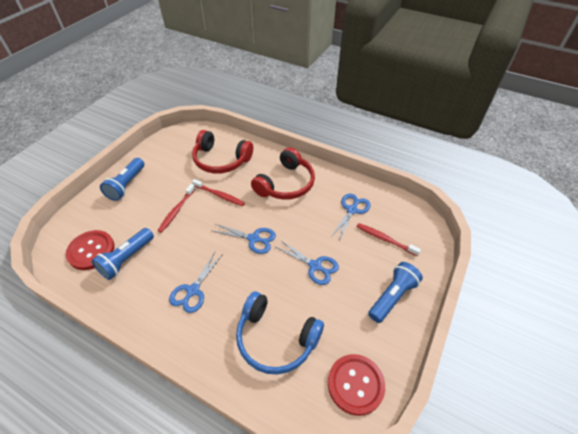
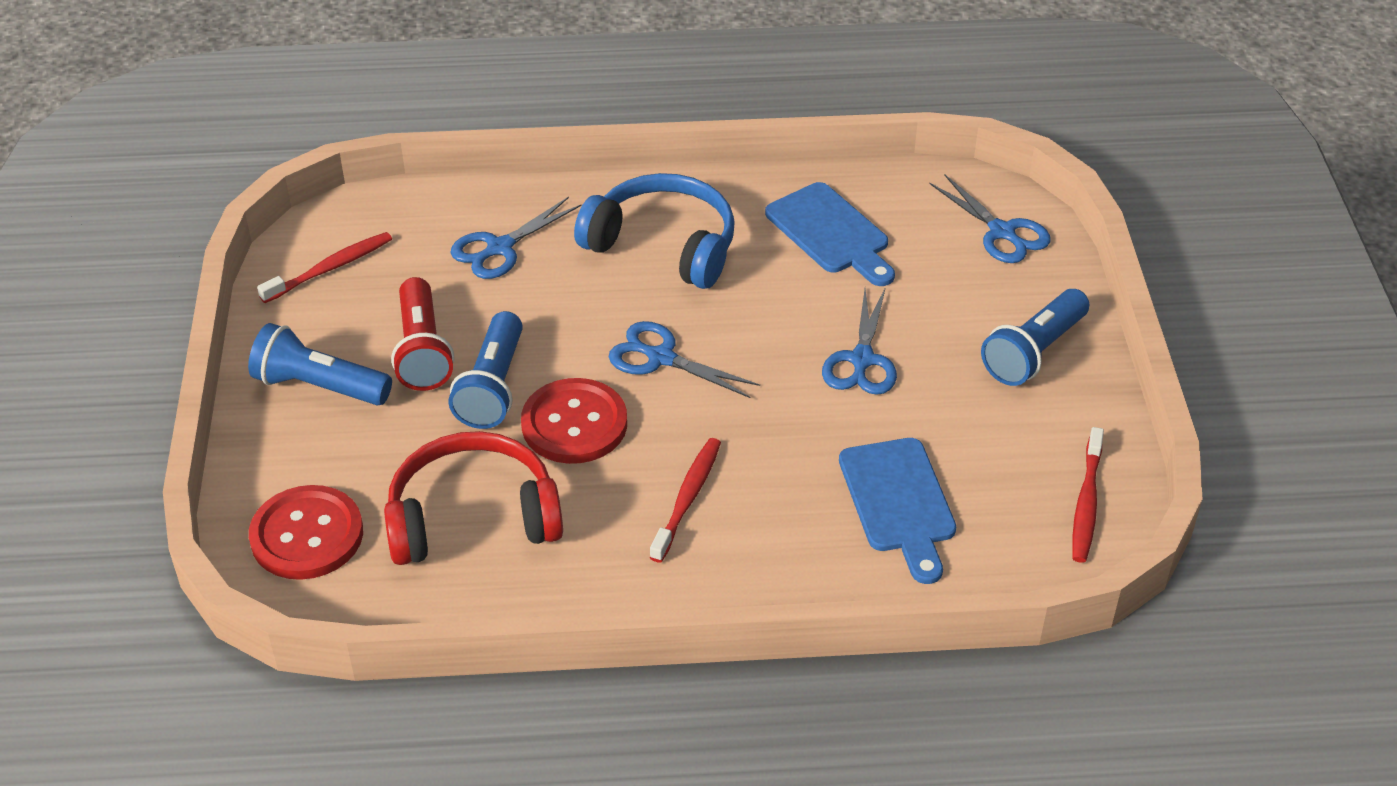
blue cutting board: none = 0 -> [765,182,895,286] [839,438,956,584] = 2
red flashlight: none = 0 -> [391,277,454,391] = 1
red headphones: [192,130,253,174] [251,147,315,200] = 2 -> [384,431,563,565] = 1

